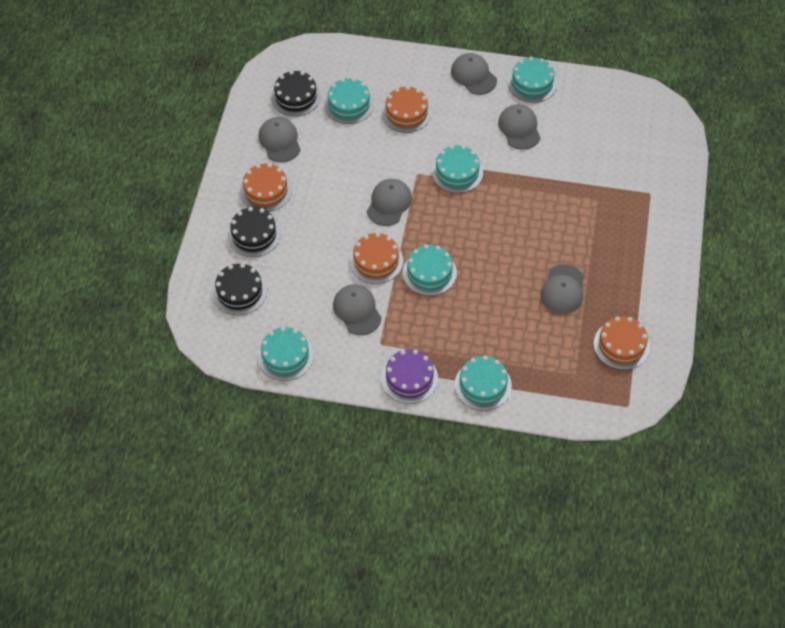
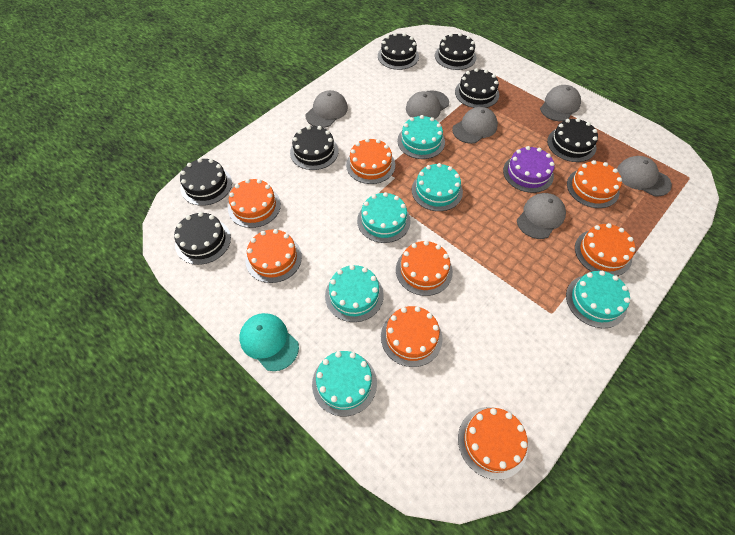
black cake: [213,263,267,315] [228,207,281,257] [271,70,321,116] = 3 -> [174,212,231,265] [180,158,232,206] [290,126,338,170] [378,33,419,70] [435,33,476,70] [455,68,499,108] [547,118,598,162] = 7
orange cake: [240,163,292,212] [349,233,403,284] [382,86,432,133] [594,316,650,370] = 4 -> [228,179,281,228] [246,229,302,283] [346,138,395,184] [381,306,443,367] [396,241,453,296] [458,407,528,480] [567,160,622,208] [575,223,635,276] = 8
turquoise cap: none = 0 -> [240,313,299,371] = 1

